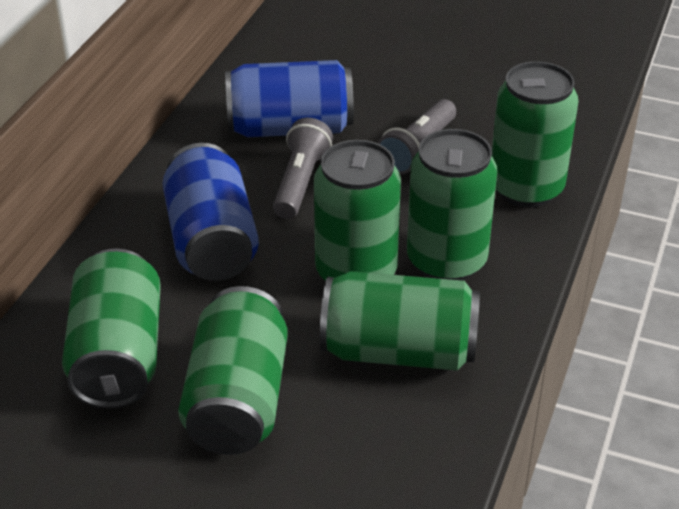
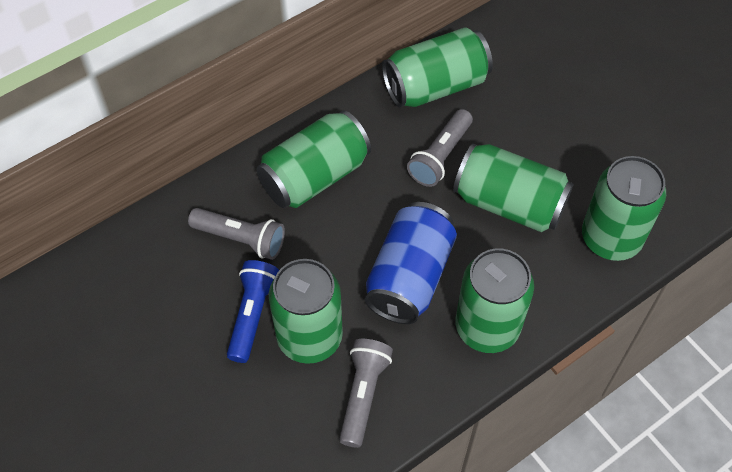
blue can: [163,143,259,281] [225,60,354,137] = 2 -> [365,202,457,324] = 1
blue flashlight: none = 0 -> [227,260,279,363] = 1
grey flashlight: [273,118,333,219] [378,99,456,175] = 2 -> [188,208,285,260] [339,339,393,448] [407,109,473,187] = 3

